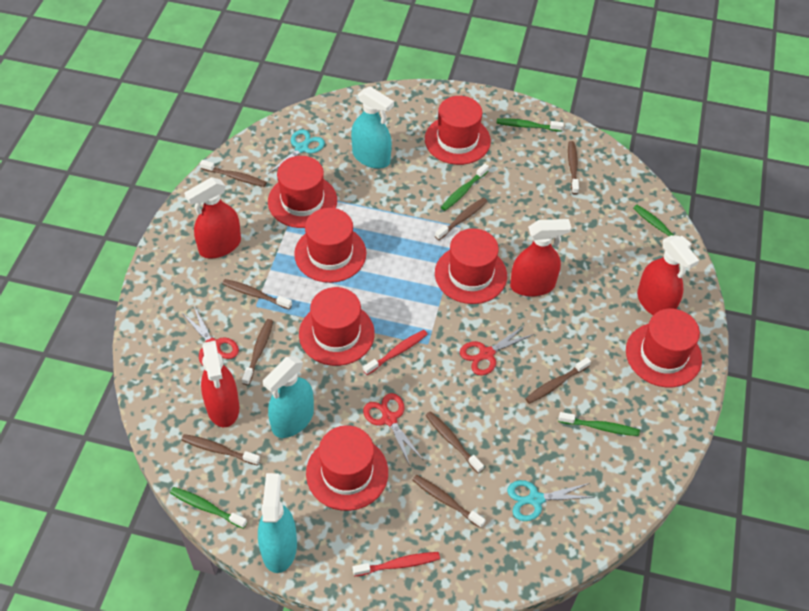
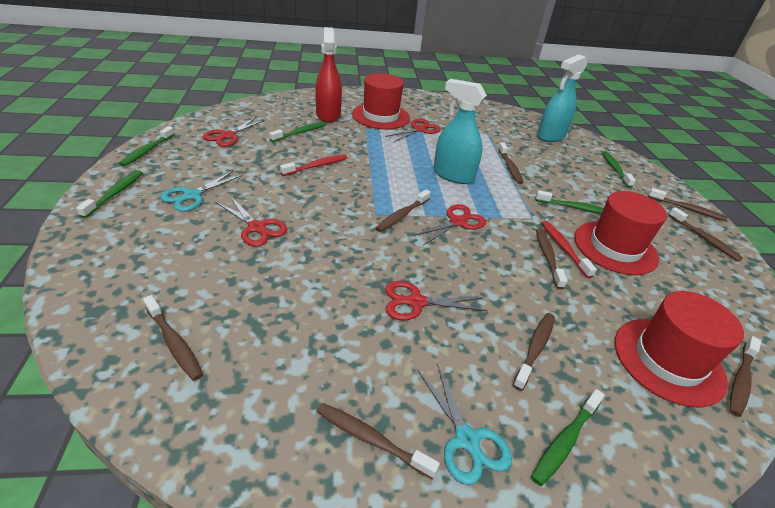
green toothbrush: [170,487,247,529] [441,163,489,211] [496,118,564,132] [558,412,640,436] [633,205,692,248] = 5 -> [76,170,143,218] [119,126,175,166] [269,122,327,142] [531,389,605,486] [535,190,604,214] [602,151,636,188] = 6
red hat: [268,156,337,228] [294,208,366,283] [299,287,375,366] [306,425,388,511] [425,96,491,165] [435,228,507,304] [626,309,702,387] = 7 -> [352,73,410,129] [574,191,667,275] [615,291,744,408] = 3
red scissors: [181,306,239,365] [363,393,423,466] [460,324,534,376] = 3 -> [203,118,265,147] [216,196,287,247] [385,118,441,142] [385,281,487,321] [412,204,486,245] = 5
red spray bottle: [184,177,241,258] [201,341,239,427] [510,219,571,297] [637,235,699,315] = 4 -> [315,27,342,122] = 1
turquoise spray bottle: [258,473,297,573] [263,356,314,438] [351,86,394,169] = 3 -> [434,79,487,184] [537,54,587,142] = 2

